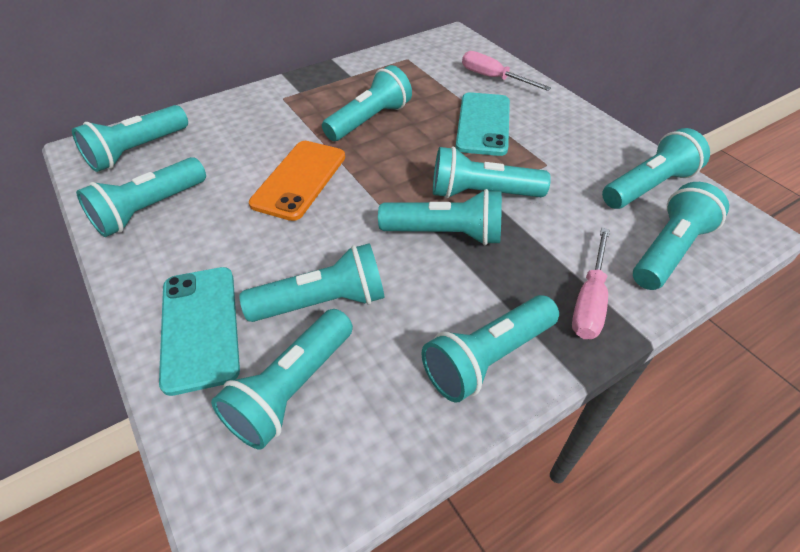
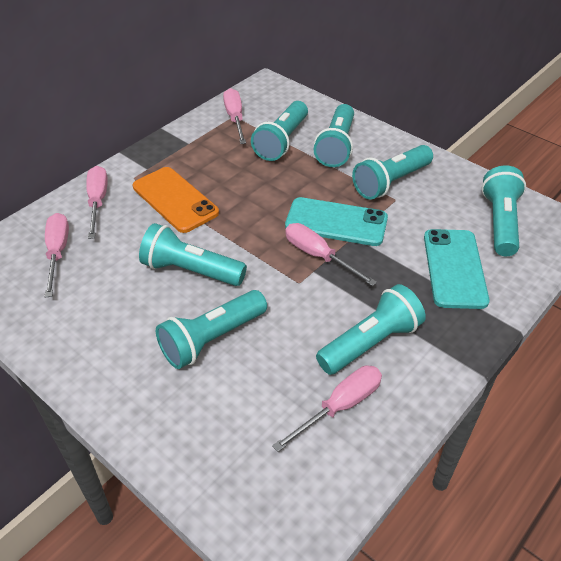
pink screwdriver: [462,51,551,91] [572,228,610,339] = 2 -> [45,213,69,297] [86,166,108,239] [223,88,246,144] [272,365,382,452] [285,223,377,286] = 5
turquoise flashlight: [72,105,188,172] [76,157,206,237] [211,309,353,450] [239,243,385,322] [322,65,412,141] [378,189,502,245] [422,295,559,403] [433,146,551,199] [602,128,710,209] [633,182,729,290] = 10 -> [139,223,247,286] [156,290,267,369] [251,101,308,161] [314,104,354,167] [316,284,426,375] [352,145,433,200] [482,166,526,256] = 7

